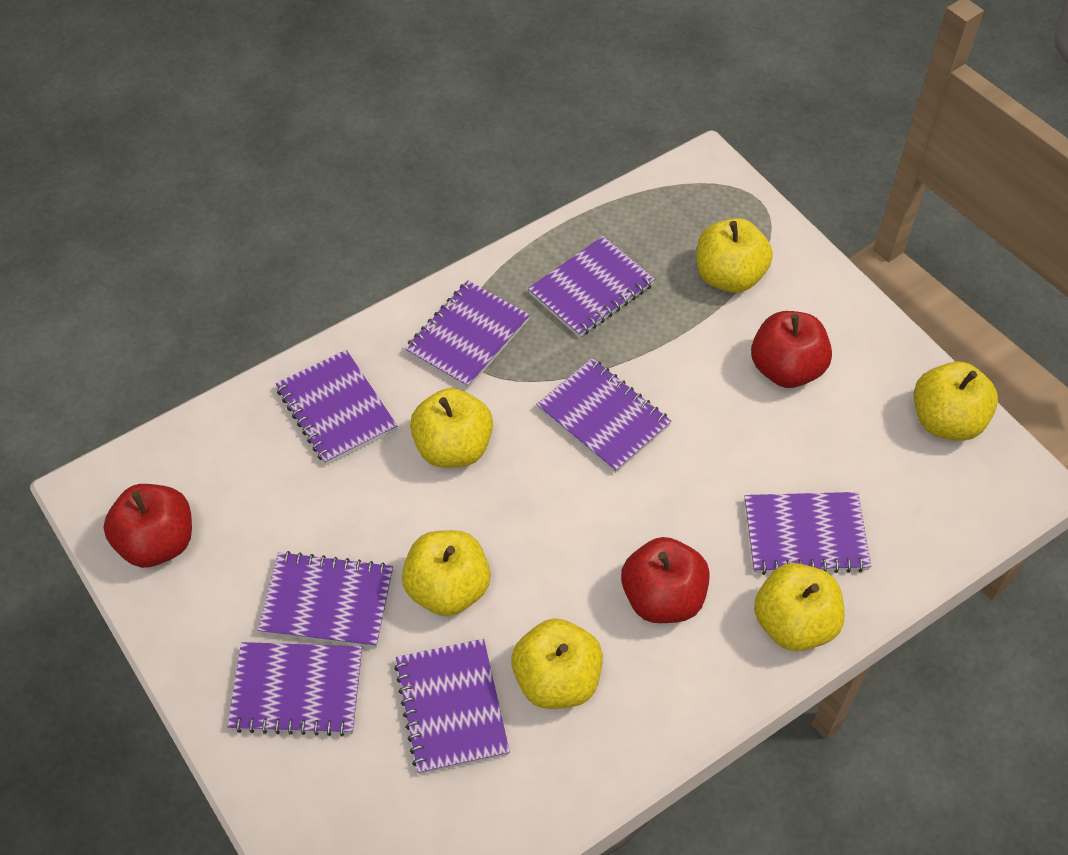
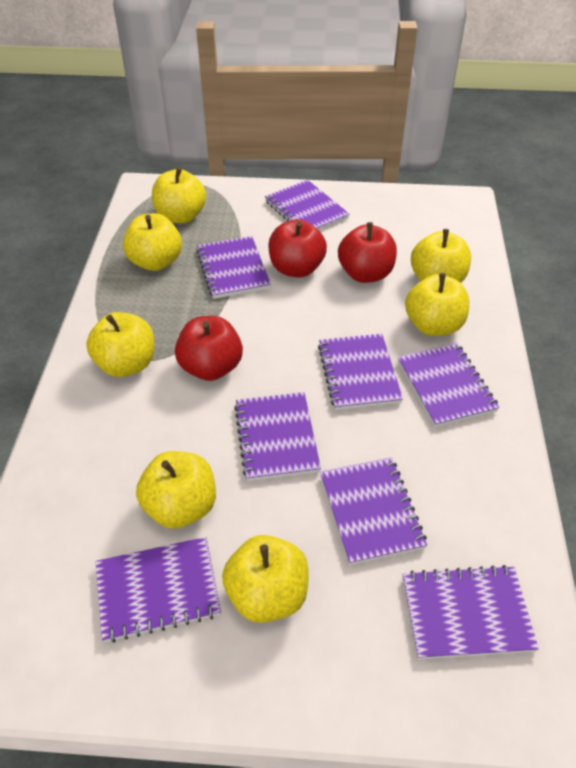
yellow apple: [402,530,491,616] [410,388,493,468] [511,618,603,709] [697,218,773,293] [754,563,845,651] [914,361,998,441] = 6 -> [86,312,154,377] [123,213,182,271] [136,451,216,529] [152,167,206,224] [222,535,309,623] [405,273,469,336] [411,229,471,283] = 7

